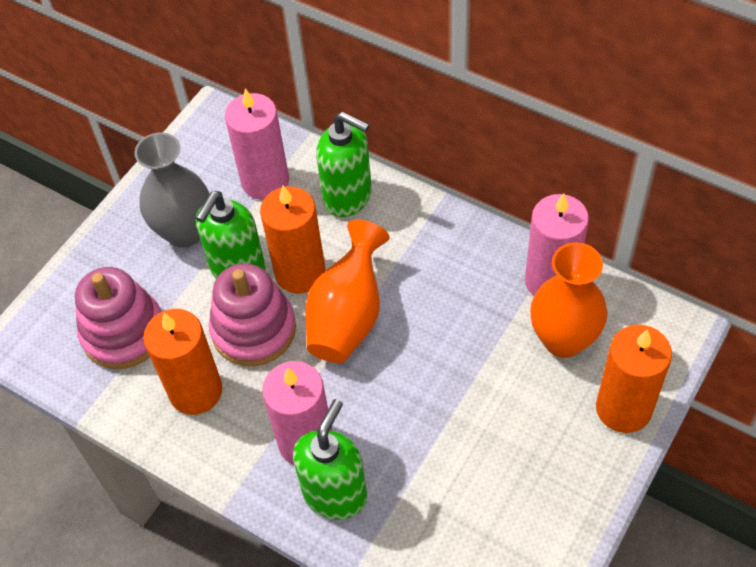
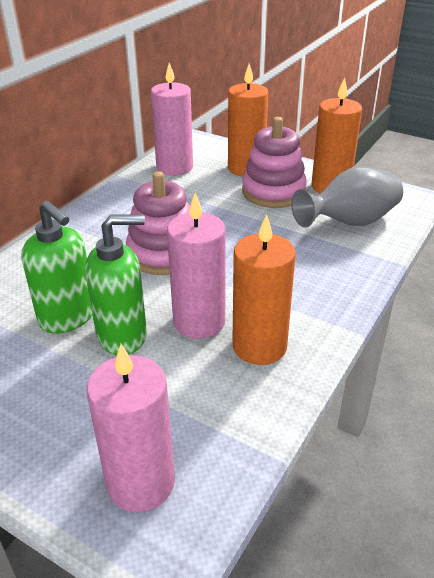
green soap dispenser: [196,191,266,278] [293,399,367,520] [316,112,372,217] = 3 -> [21,201,92,334] [85,215,147,355] = 2
orange vase: [305,220,390,363] [530,242,608,358] = 2 -> none = 0

